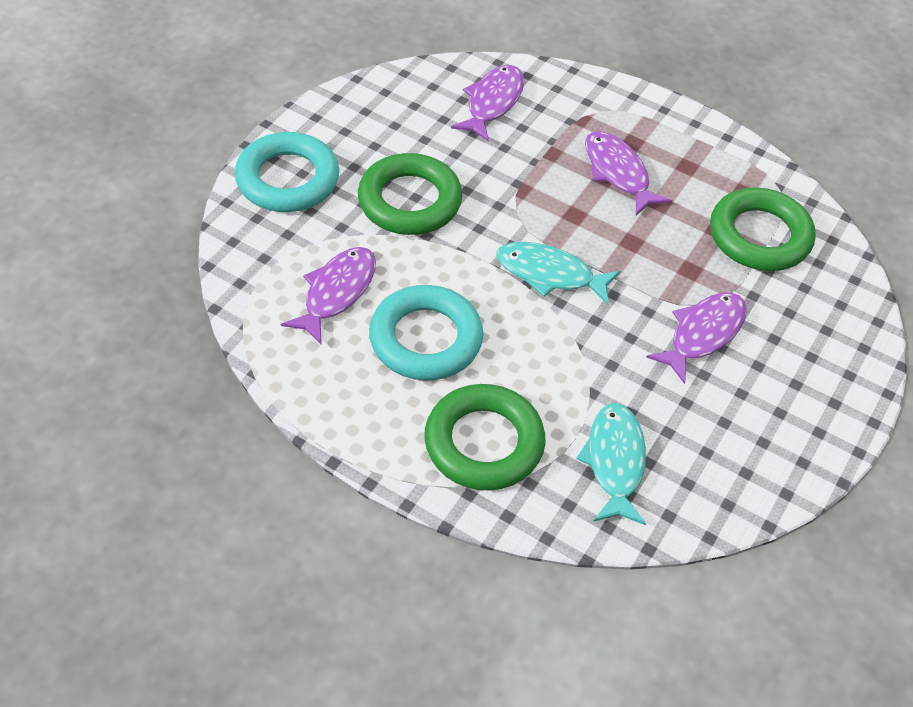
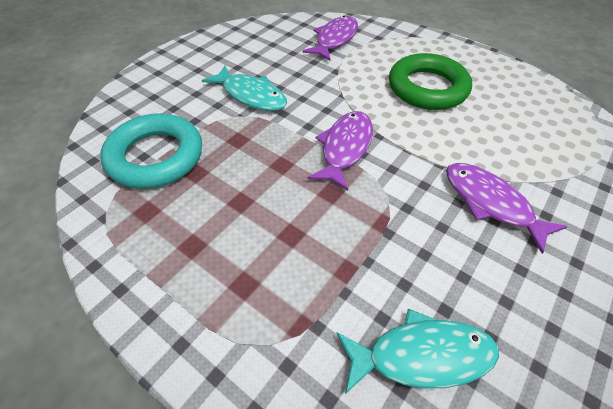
green ring: [358,153,463,235] [424,384,546,491] [710,188,816,271] = 3 -> [389,53,472,110] = 1
purple fish: [281,247,376,345] [451,65,524,142] [585,131,672,215] [646,292,747,384] = 4 -> [303,16,358,61] [308,111,373,191] [446,163,568,254] = 3
turquoise ring: [235,132,339,212] [369,285,483,380] = 2 -> [100,113,202,189] = 1

